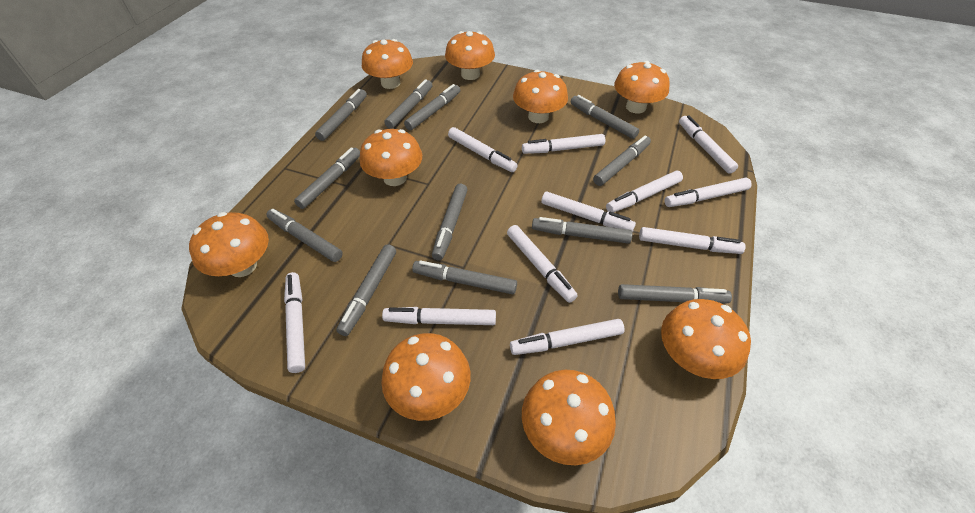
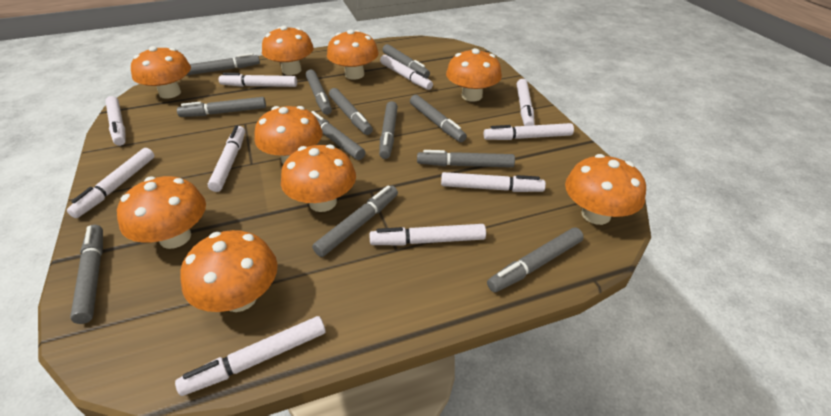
white marker: [284,272,305,373] [382,307,496,325] [448,127,518,172] [507,225,578,303] [510,319,625,355] [522,134,605,154] [541,192,636,232] [606,171,683,213] [639,227,745,254] [665,178,752,207] [679,115,738,174] = 11 -> [67,148,155,218] [105,96,126,146] [175,316,326,396] [208,126,245,192] [219,73,297,87] [370,224,486,246] [380,55,433,90] [441,172,546,192] [484,123,574,140] [517,79,535,126] = 10

